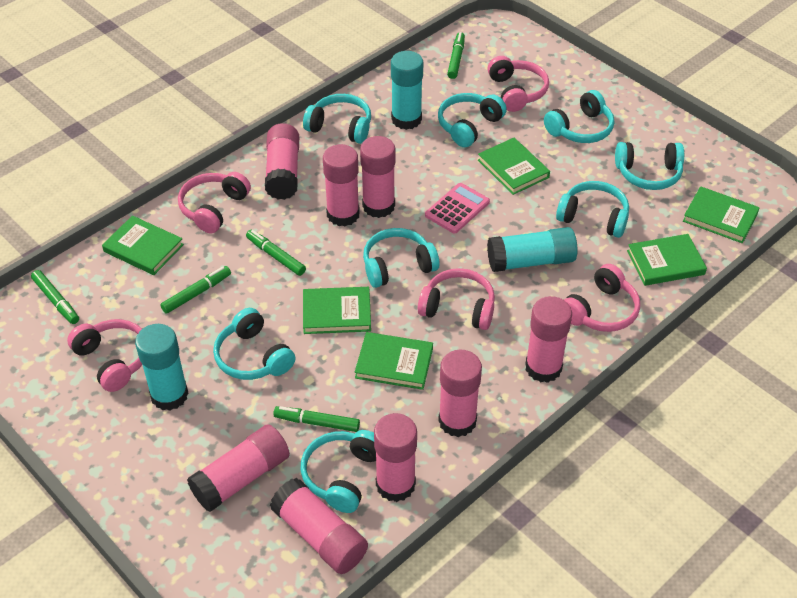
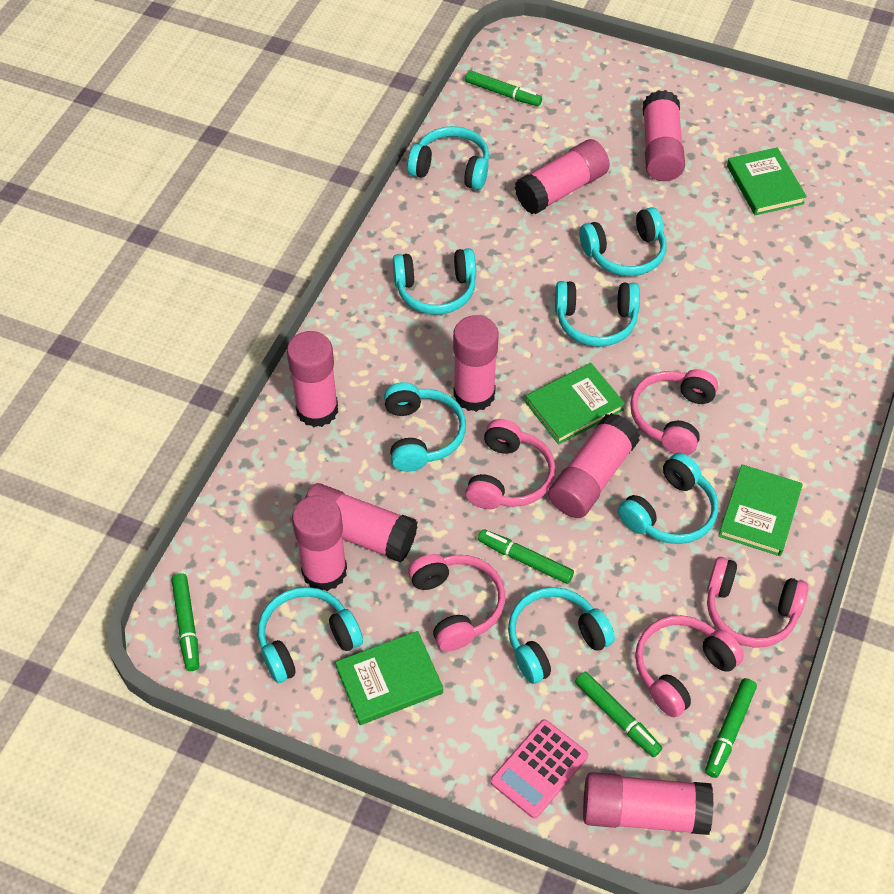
green book: [102,216,184,275] [303,287,371,334] [355,332,433,390] [478,138,550,195] [627,234,707,286] [683,186,760,243] = 6 -> [335,631,443,725] [525,363,625,444] [719,464,803,556] [727,147,807,215] = 4
turquoise glue stick: [135,324,189,411] [391,51,423,130] [487,227,578,272] = 3 -> none = 0

